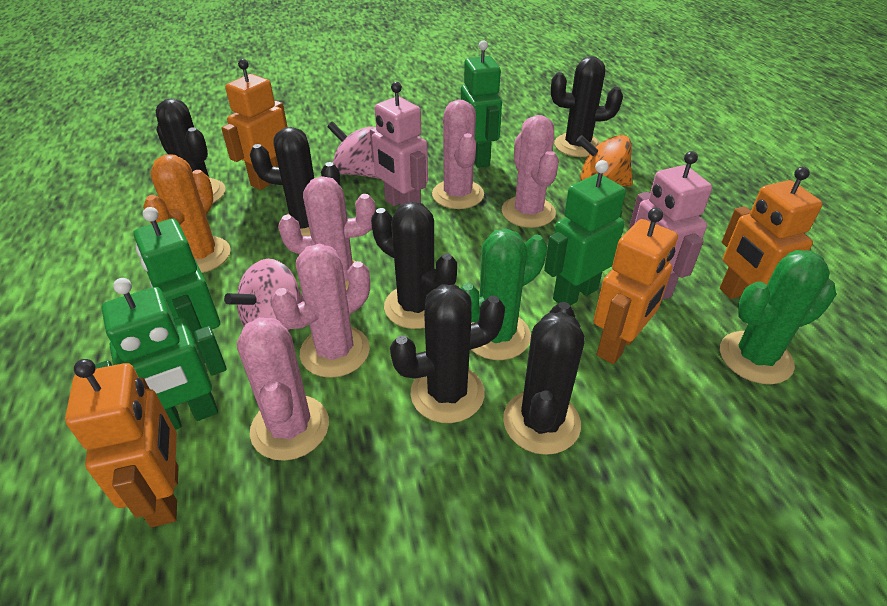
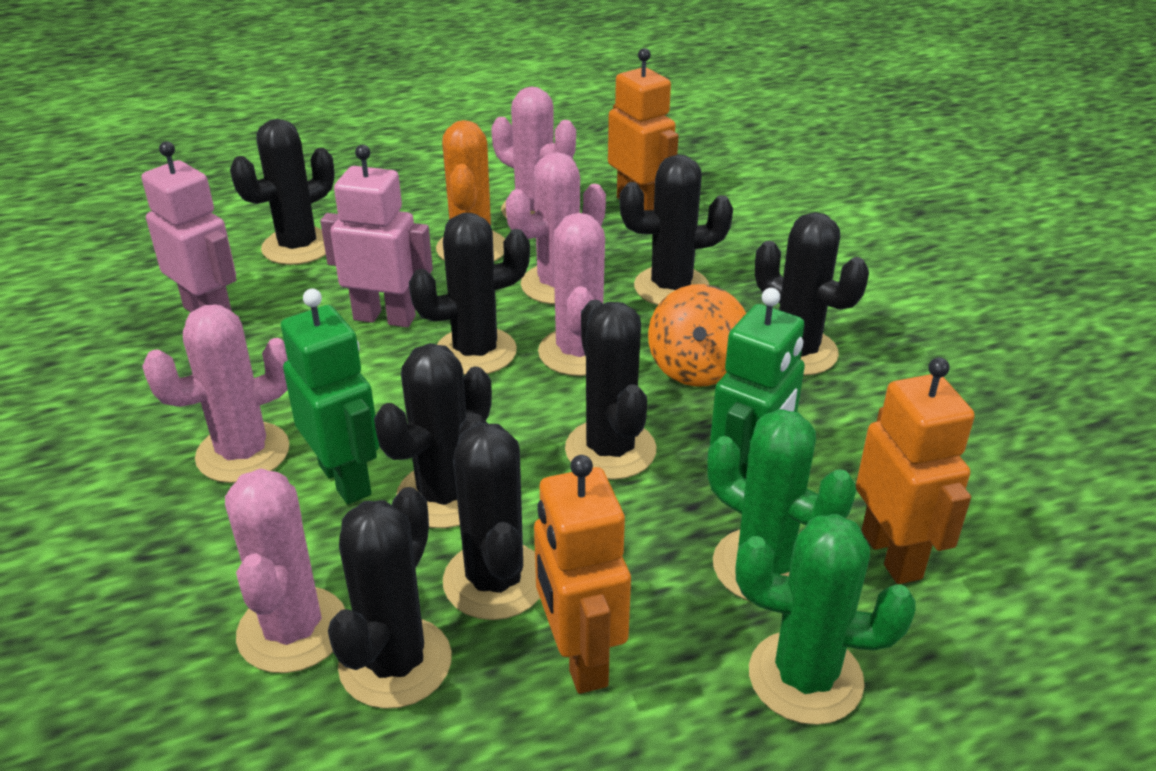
black cactus: [156,98,226,204] [250,127,340,236] [371,202,457,329] [390,284,505,423] [503,302,585,455] [551,56,623,157] = 6 -> [230,119,335,265] [328,487,452,709] [374,343,492,528] [409,213,530,375] [443,414,540,620] [565,300,656,480] [620,154,733,305] [755,212,869,376] = 8
green robot: [95,278,227,430] [133,207,220,363] [461,40,502,168] [544,160,626,306] = 4 -> [281,289,379,504] [710,288,805,479] = 2
orange robot: [65,359,179,527] [221,59,287,190] [593,208,678,364] [720,167,823,299] = 4 -> [534,455,631,694] [608,48,679,210] [856,357,975,584] = 3
pink spinning top: [224,259,304,331] [327,121,380,179] = 2 -> none = 0

